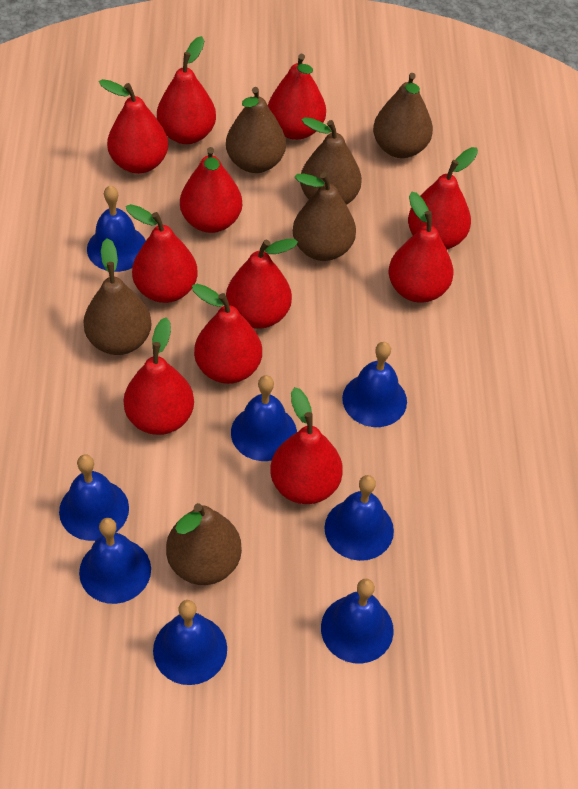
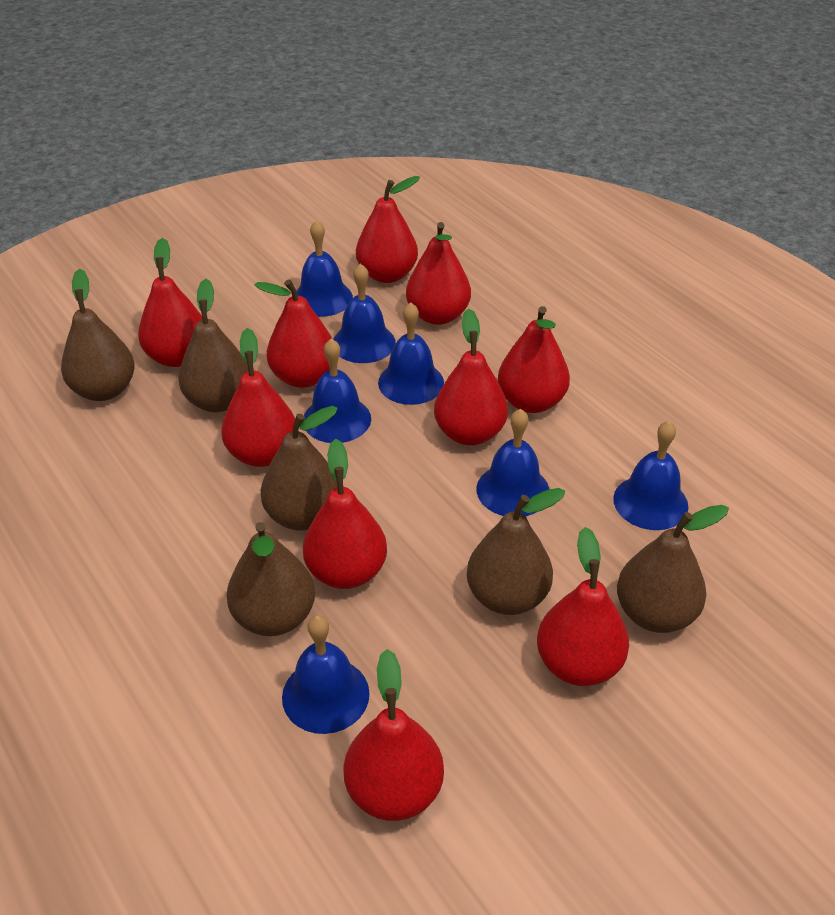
blue bell: [59,454,129,541] [79,518,151,604] [87,186,146,272] [153,600,227,685] [231,375,297,461] [321,579,394,663] [325,475,394,561] [342,342,407,427] = 8 -> [282,615,370,734] [296,220,353,317] [304,339,371,443] [333,263,396,363] [378,302,444,405] [476,409,549,516] [613,421,688,530] = 7
red pear: [99,79,168,174] [124,318,194,435] [126,204,198,303] [157,36,216,144] [180,147,242,233] [192,284,262,384] [226,239,298,329] [268,54,326,140] [270,387,343,504] [389,191,453,303] [408,147,478,249] = 11 -> [138,238,202,367] [221,328,295,467] [255,279,332,388] [303,439,387,589] [343,649,444,821] [356,176,420,283] [406,222,471,325] [434,309,508,445] [498,306,570,413] [537,527,629,686] = 10

